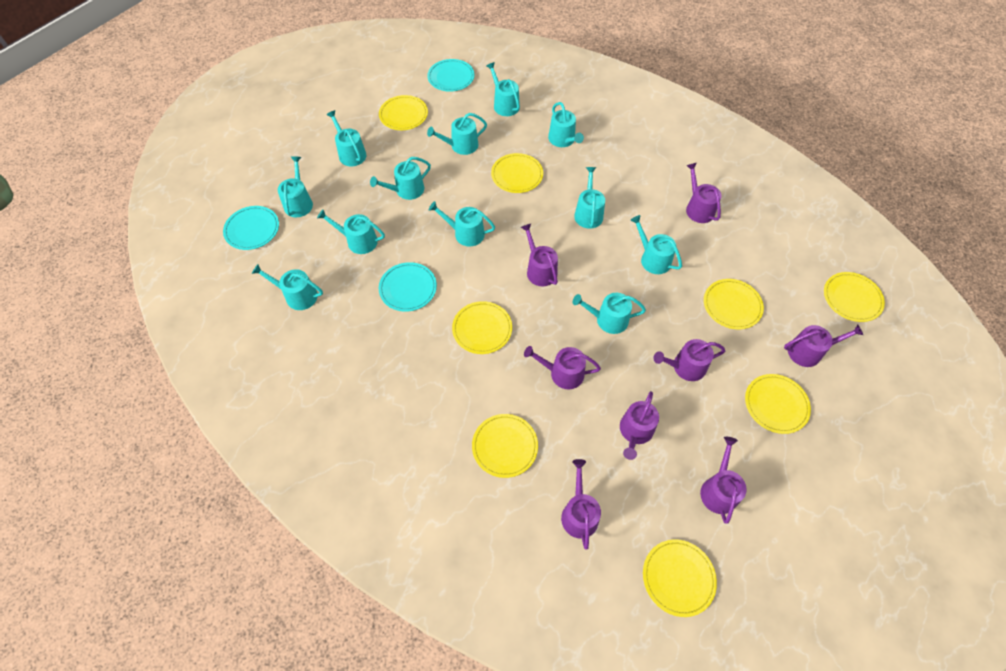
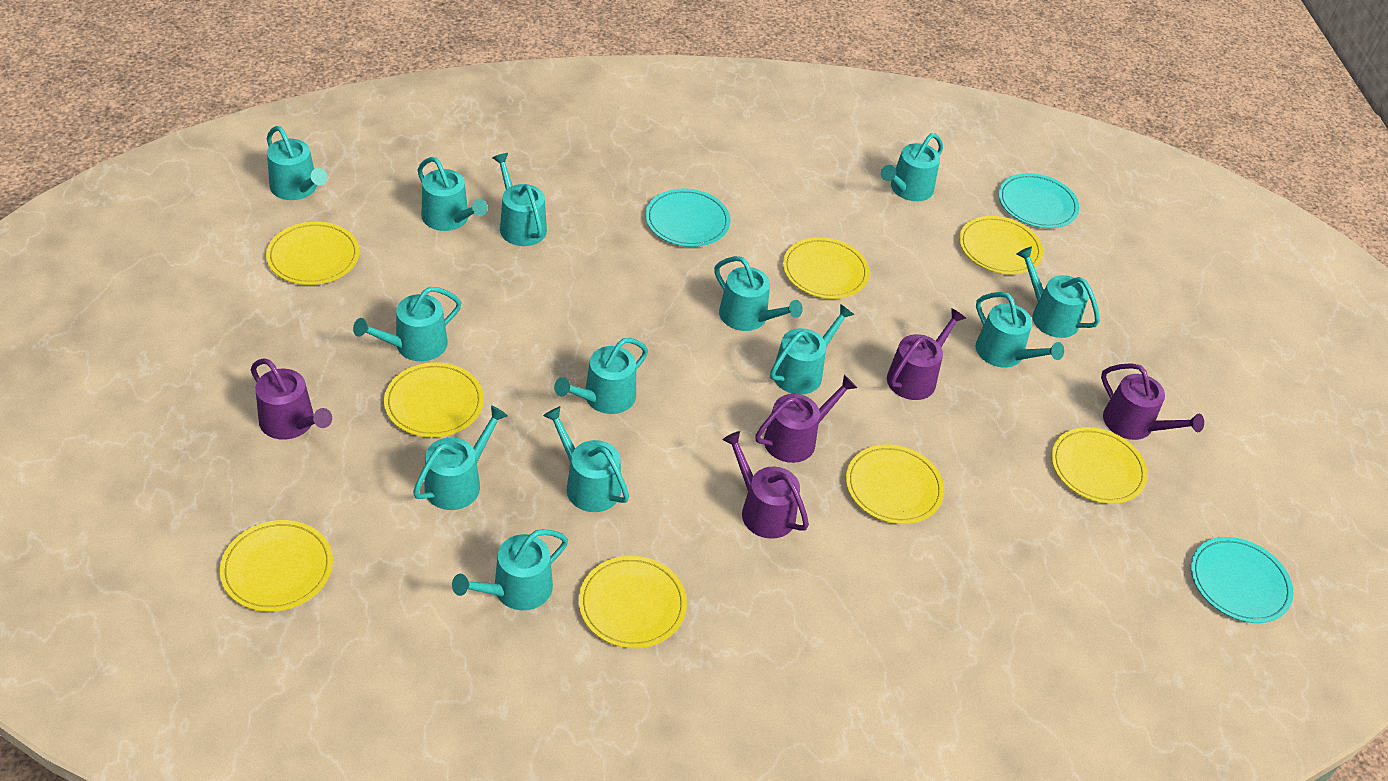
purple watering can: [521,224,558,286] [524,346,601,389] [561,459,601,549] [620,391,659,460] [654,339,725,381] [686,163,721,223] [700,437,747,524] [784,325,863,367] = 8 -> [250,358,332,440] [723,431,809,539] [755,375,857,463] [887,308,966,400] [1101,363,1204,440] = 5
turquoise watering can: [252,264,323,310] [278,156,313,217] [317,209,385,254] [326,110,366,166] [370,157,431,200] [427,113,487,155] [429,201,495,247] [487,62,520,116] [548,102,584,147] [573,293,646,334] [574,167,605,229] [630,215,682,274] = 12 -> [267,126,328,200] [353,287,461,361] [413,405,508,510] [418,157,488,231] [452,529,568,610] [492,153,547,246] [543,406,629,512] [554,338,648,414] [714,256,803,331] [770,304,855,395] [881,133,943,201] [976,292,1064,367] [1017,247,1100,338] = 13

